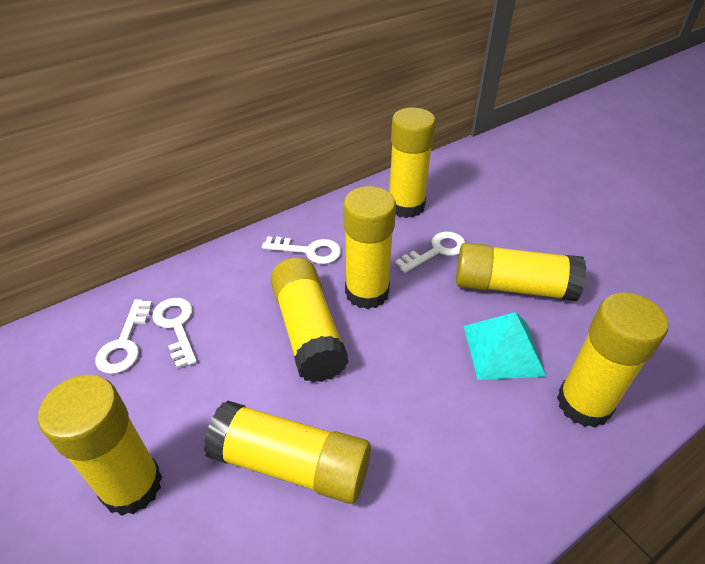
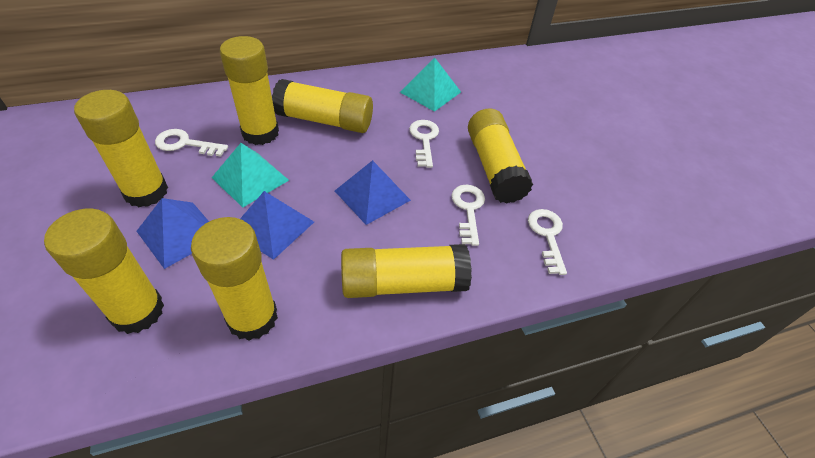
blue pyramid: none = 0 -> [137,198,209,269] [240,191,314,260] [335,160,411,225] = 3
turquoise pyramid: [464,312,546,380] = 1 -> [212,143,289,207] [400,57,461,112] = 2

